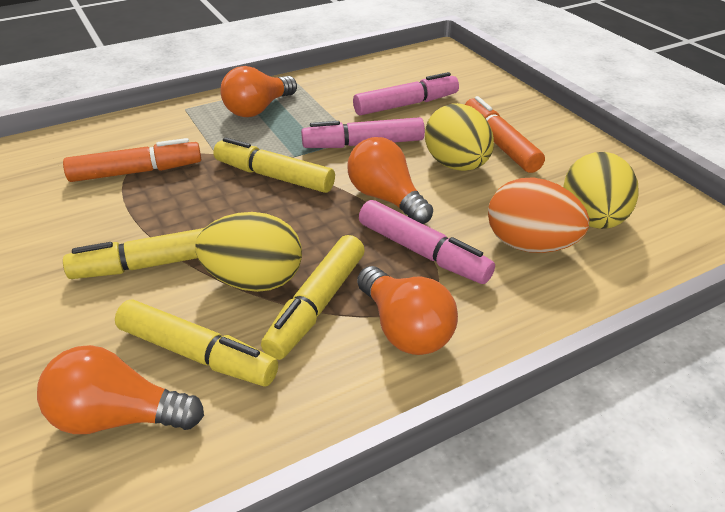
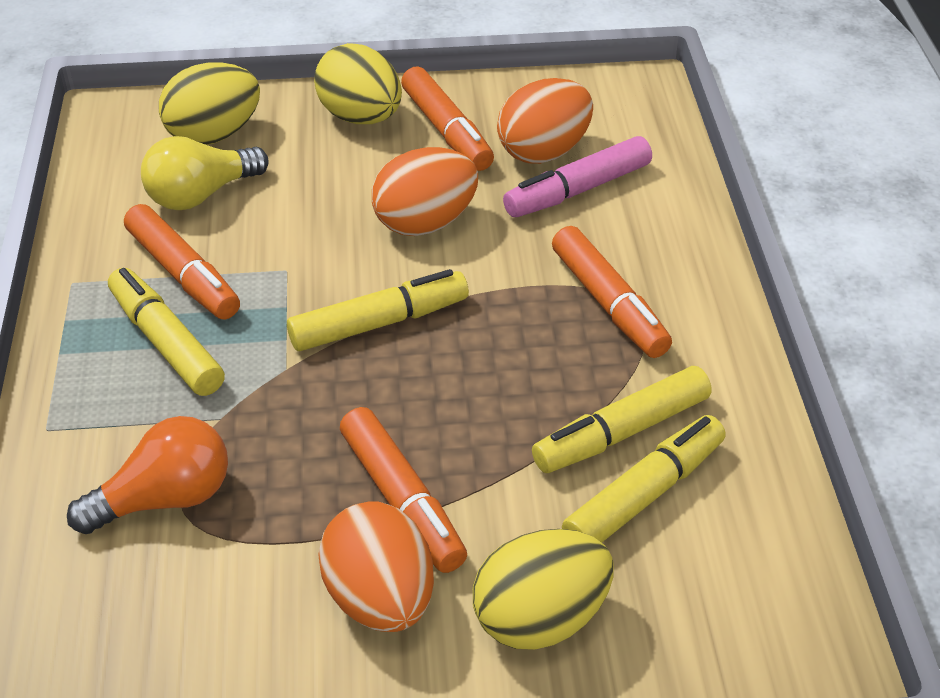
orange egg: [488,177,589,253] = 1 -> [318,502,434,632] [372,147,478,236] [497,78,593,164] = 3
orange light bulb: [37,345,204,434] [221,66,297,117] [347,137,433,224] [357,266,458,355] = 4 -> [67,416,228,534] = 1
orange marker: [63,138,201,182] [465,96,545,173] = 2 -> [124,204,240,319] [340,407,467,573] [401,66,494,171] [552,226,672,358] = 4
pink marker: [301,117,425,148] [353,72,459,115] [359,200,495,284] = 3 -> [503,136,652,217] = 1
yellow light bulb: none = 0 -> [141,136,269,210] = 1

